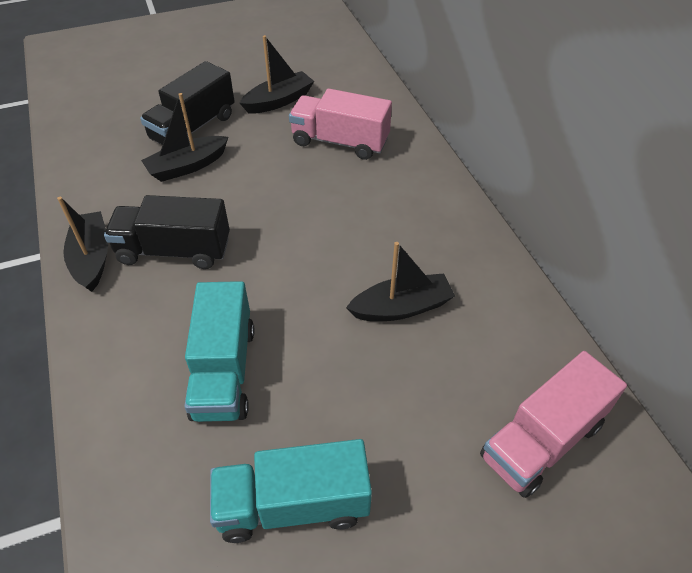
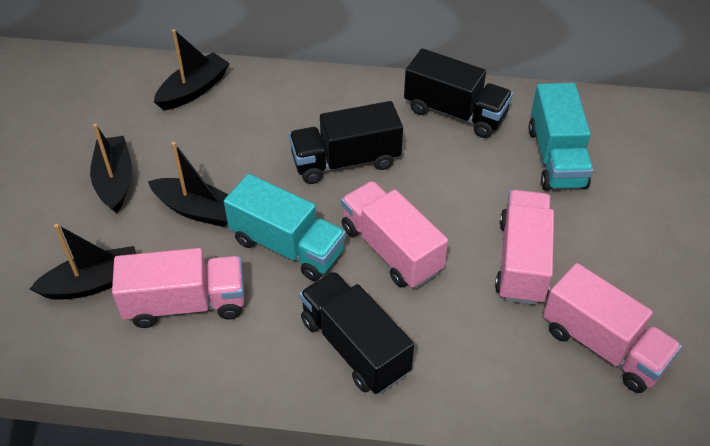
black truck: [104,195,230,269] [140,61,235,145] = 2 -> [289,101,403,184] [300,271,414,394] [404,48,513,138] = 3
pink truck: [289,88,392,160] [480,351,627,498] = 2 -> [112,248,244,328] [341,181,448,288] [495,190,554,305] [543,263,682,393] = 4

